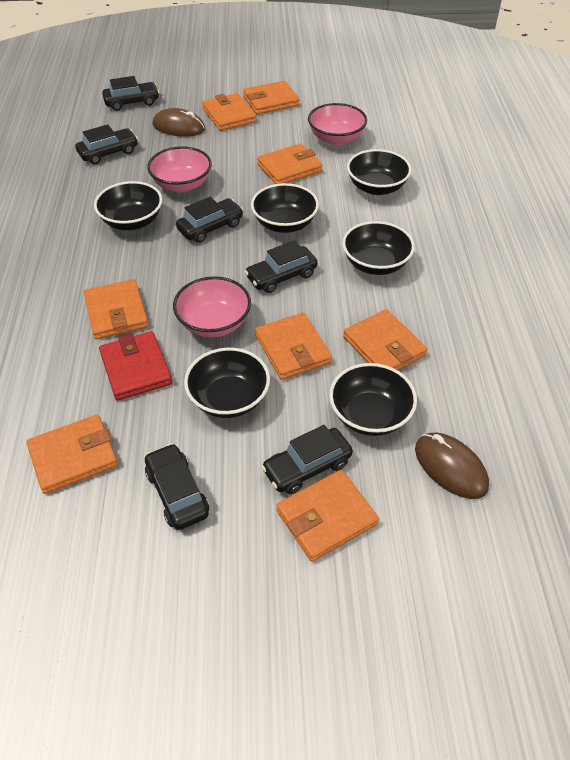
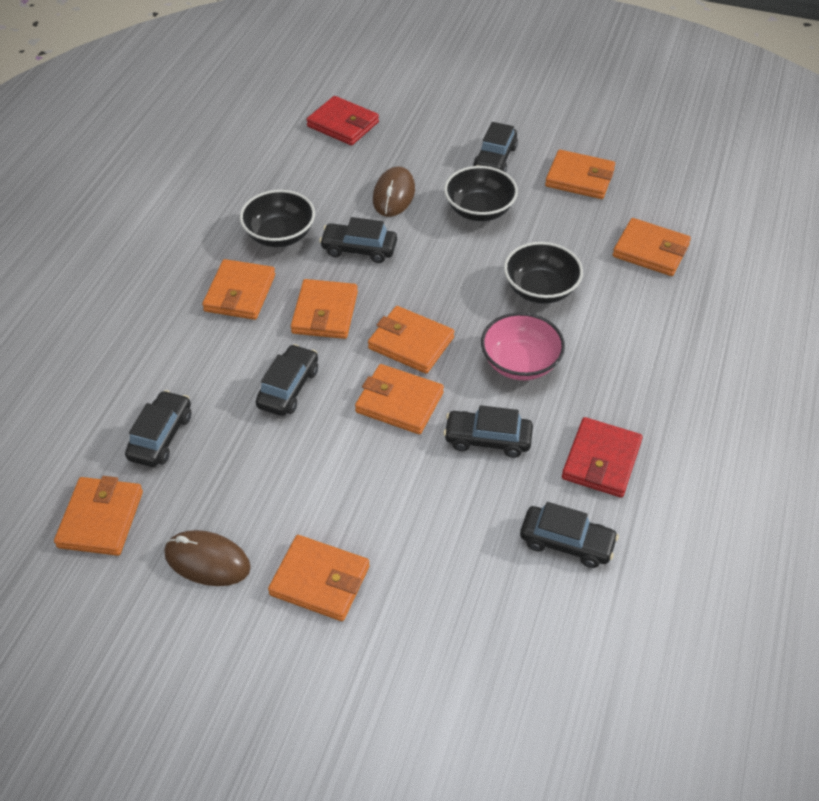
black bowl: [94,181,162,230] [184,348,270,418] [251,183,319,233] [329,363,417,436] [342,221,415,275] [347,149,412,195] = 6 -> [240,190,315,247] [444,166,518,221] [504,242,583,304] = 3
pink bowl: [147,146,212,192] [173,276,251,337] [308,103,367,145] = 3 -> [481,312,565,380] = 1
red wallet: [99,331,172,401] = 1 -> [306,96,379,145] [562,417,643,498] = 2

